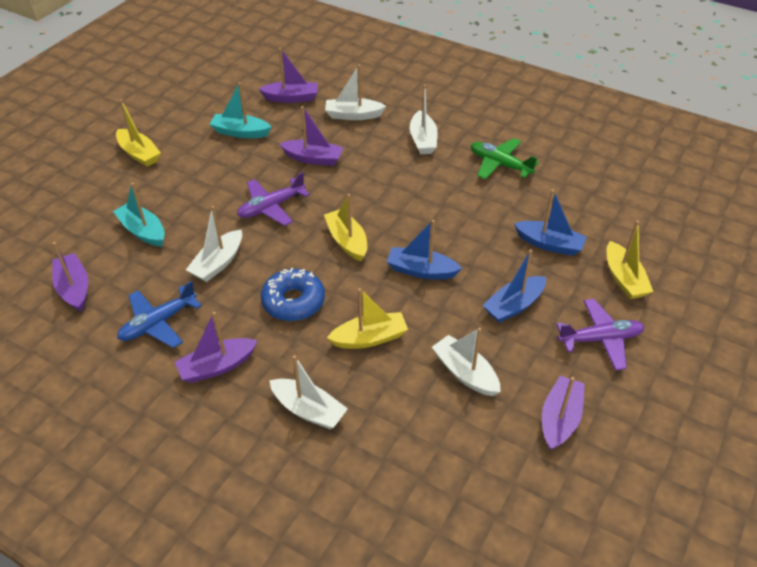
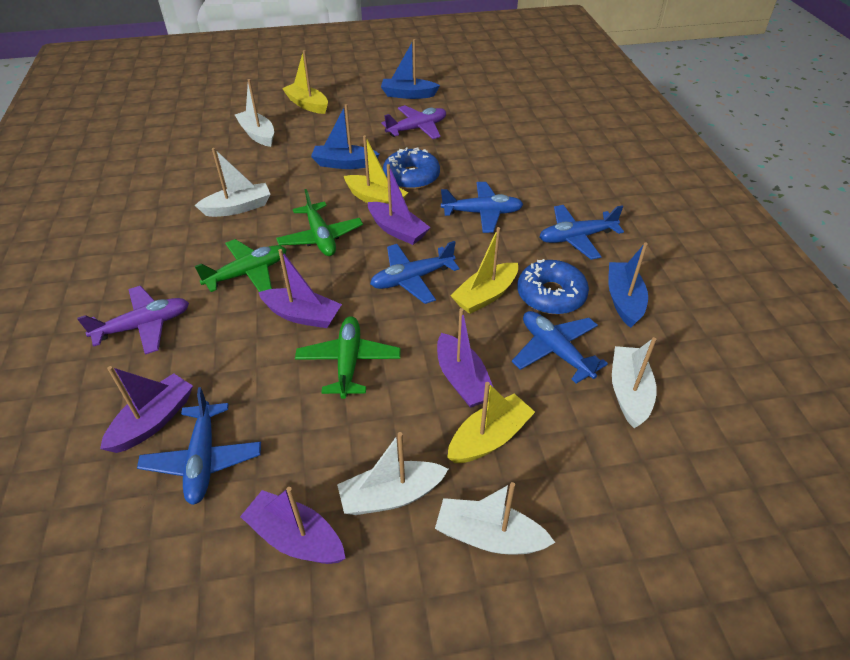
blue donut: [261,268,325,321] = 1 -> [383,147,440,190] [517,259,589,315] = 2
blue plane: [117,281,202,348] = 1 -> [137,387,261,505] [370,241,459,304] [441,182,524,233] [512,311,608,384] [539,205,624,260] = 5
green plane: [471,138,539,179] = 1 -> [195,239,287,292] [276,189,363,256] [295,316,401,399] = 3
turquoise boat: [113,183,165,247] [209,82,272,138] = 2 -> none = 0

